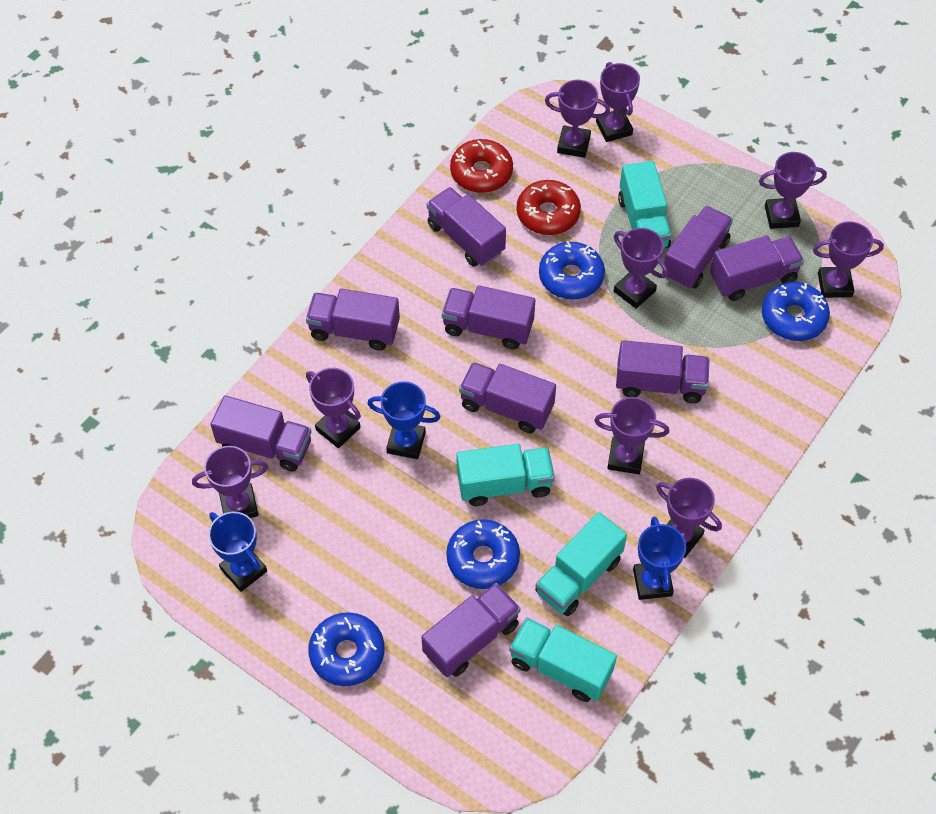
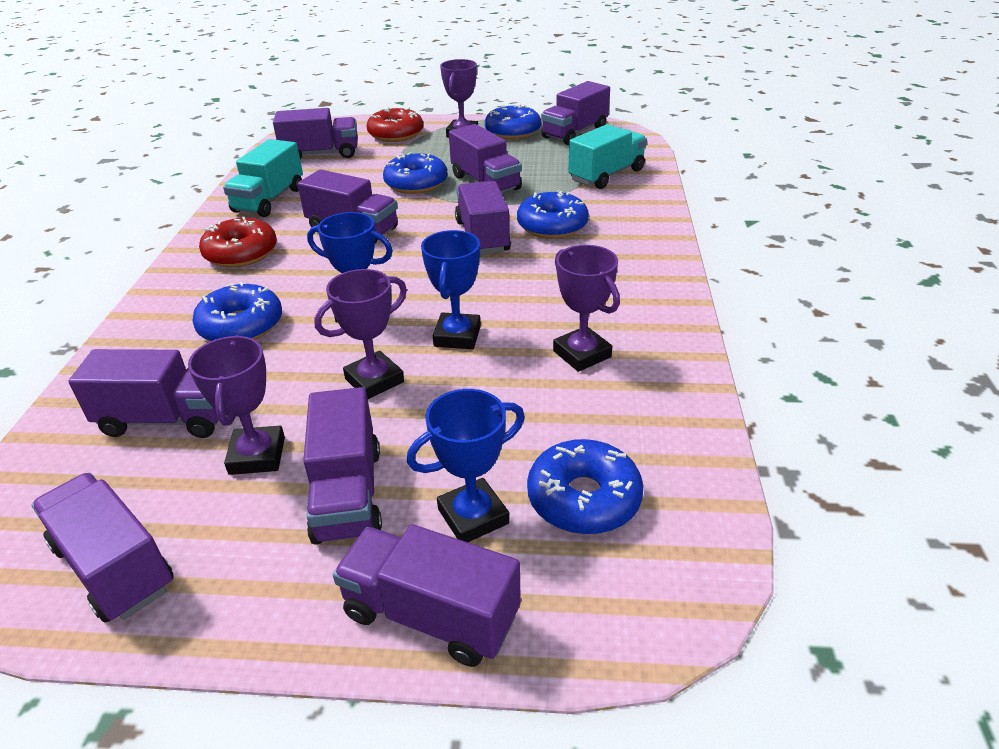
blue donut: [308,612,385,686] [446,519,520,589] [539,241,605,299] [762,282,830,341] = 4 -> [192,282,282,341] [383,152,447,194] [485,104,541,140] [517,190,589,239] [527,439,643,535] = 5
purple trophy: [192,446,268,518] [306,368,361,448] [545,80,610,158] [594,397,669,474] [596,62,640,142] [614,228,668,309] [656,478,722,558] [759,152,827,229] [813,221,884,298] = 9 -> [188,335,285,475] [314,269,407,399] [440,59,478,138] [553,245,620,372] = 4
turquoise truck: [456,444,555,506] [509,618,617,702] [535,512,627,616] [618,161,671,248] = 4 -> [223,139,303,217] [568,124,647,189] = 2

